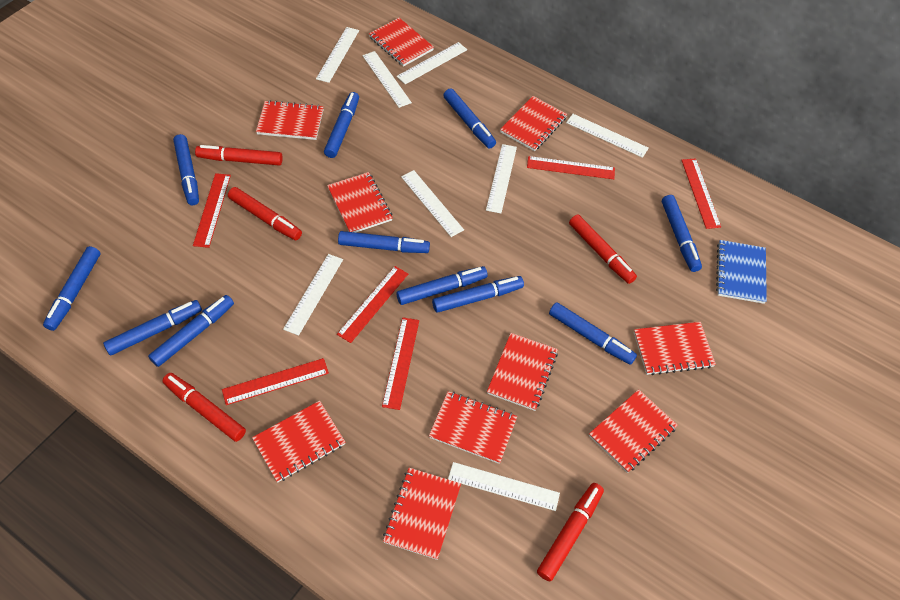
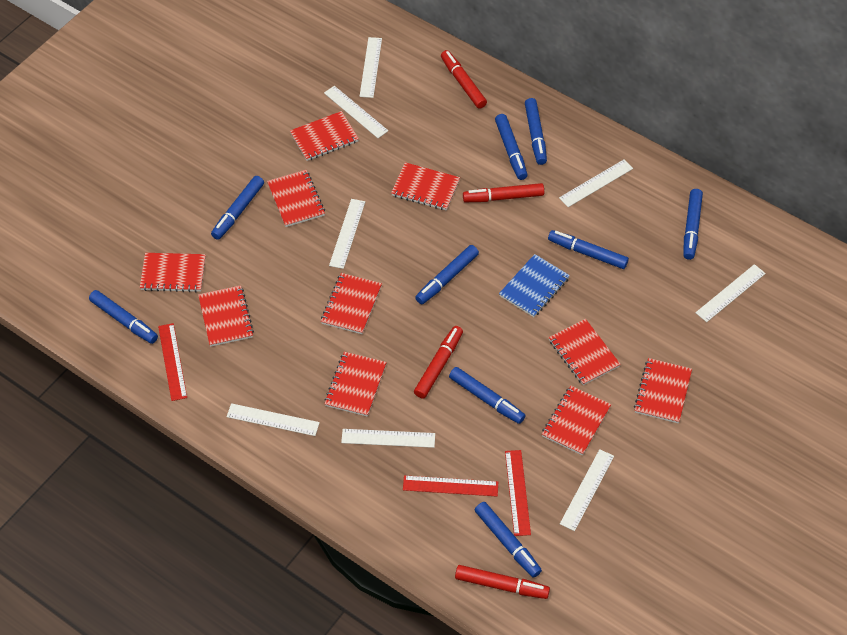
blue marker: [43,246,100,331] [103,300,202,356] [148,295,234,367] [173,134,199,205] [324,92,359,158] [338,231,430,253] [396,266,488,305] [432,276,524,313] [443,88,496,149] [549,302,637,365] [662,195,702,272] = 11 -> [89,290,158,344] [211,176,264,240] [415,245,479,304] [449,367,525,424] [475,502,542,578] [495,114,528,180] [525,98,547,165] [548,230,629,269] [683,189,703,260] = 9
red marker: [162,373,246,442] [195,145,283,166] [228,187,302,240] [537,483,604,581] [569,214,637,284] = 5 -> [414,326,463,399] [441,50,487,109] [455,565,550,599] [463,183,544,202] = 4
red ruler: [193,173,231,248] [222,358,329,405] [337,266,408,343] [382,317,419,410] [527,156,615,179] [681,158,721,229] = 6 -> [158,323,187,401] [403,475,498,496] [505,450,531,536] = 3

